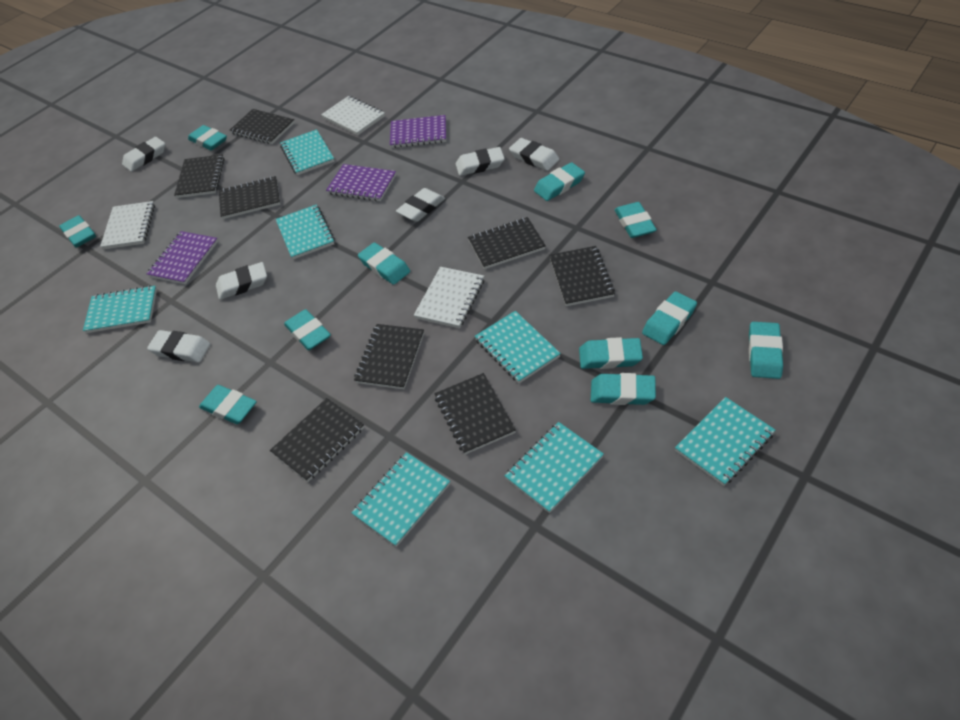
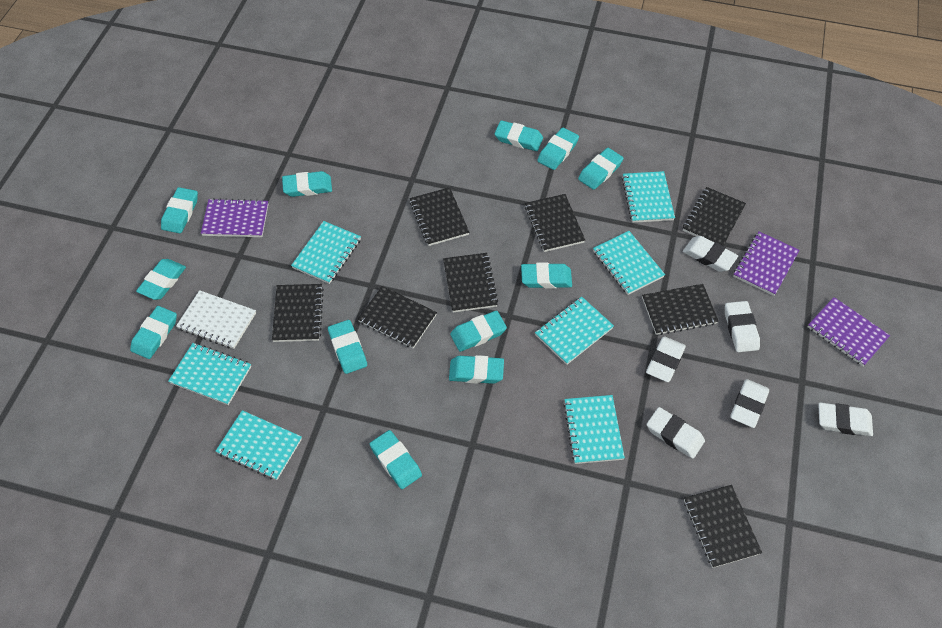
turquoise eraser: [59,215,96,247] [188,125,227,150] [199,385,257,424] [284,309,331,350] [358,242,410,285] [534,162,585,201] [579,337,643,369] [591,373,656,405] [615,202,657,238] [642,291,697,345] [749,322,783,379] = 11 -> [130,306,177,359] [136,259,186,300] [161,187,198,233] [282,171,332,197] [328,320,367,374] [370,430,422,489] [449,355,504,384] [450,311,507,352] [494,120,543,151] [521,263,572,289] [537,128,579,170] [578,148,624,190] = 12
white notebook: [100,201,155,249] [321,96,385,135] [414,267,484,328] = 3 -> [176,290,256,349] = 1

